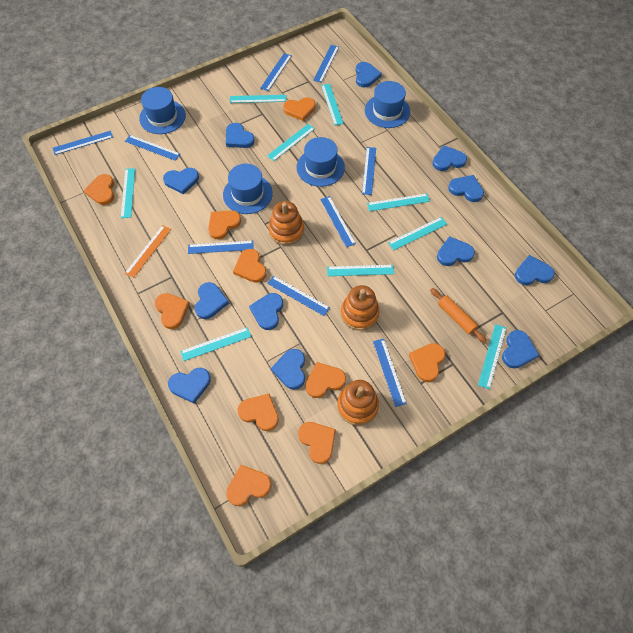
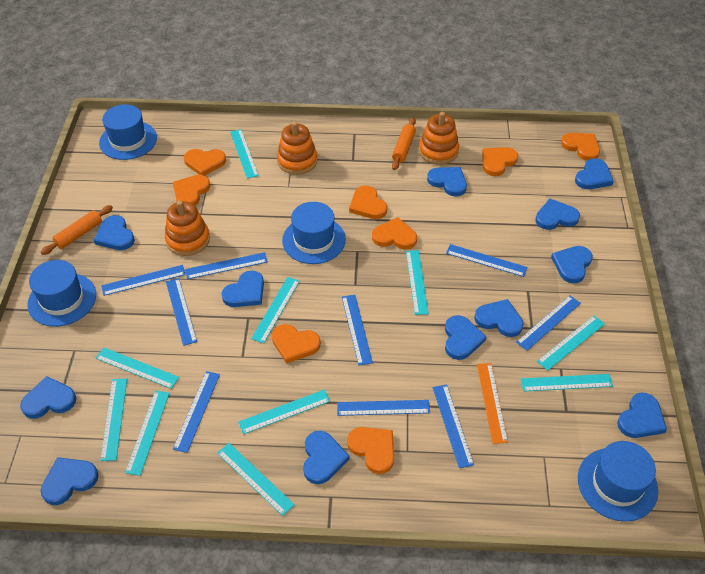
orange heart: [83,174,115,205] [155,293,190,329] [208,210,241,239] [226,465,272,506] [233,249,267,283] [238,394,279,431] [283,97,316,121] [298,422,336,464] [306,362,346,398] [409,343,445,382] = 10 -> [172,175,210,206] [184,149,226,176] [272,324,321,364] [347,427,394,474] [349,185,387,219] [372,217,417,249] [482,147,518,176] [561,133,600,161] = 8
orange rolling pin: [430,288,487,343] = 1 -> [41,205,113,255] [392,118,416,170] = 2
turquoise ruler: [121,168,135,218] [180,327,251,361] [230,95,286,103] [267,124,315,161] [321,84,344,126] [327,265,394,276] [367,193,430,211] [388,217,447,250] [478,324,506,389] = 9 -> [96,347,179,389] [100,378,127,461] [125,391,170,476] [217,443,295,516] [230,129,259,179] [238,390,330,435] [251,277,300,344] [406,250,429,315] [521,374,613,392] [537,316,605,371] = 10

